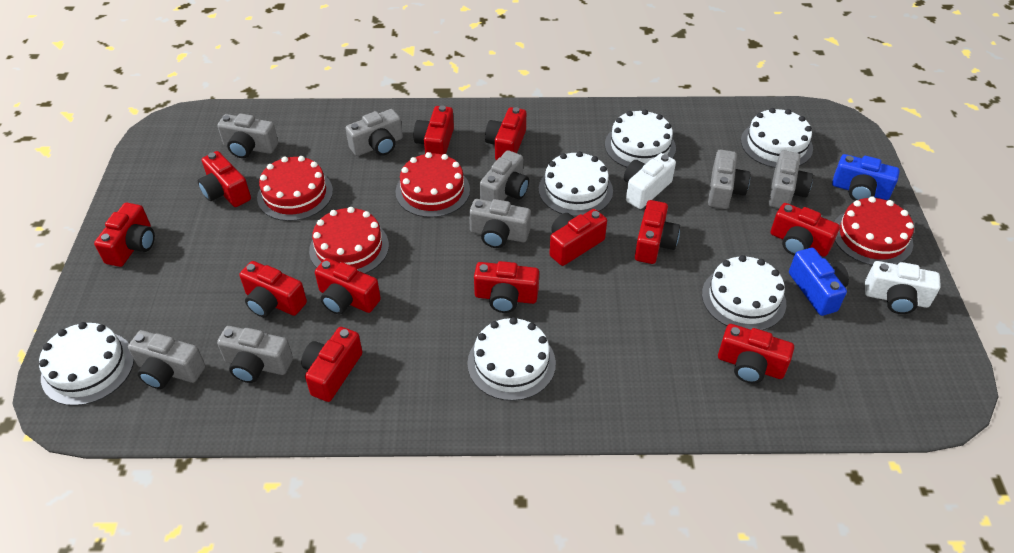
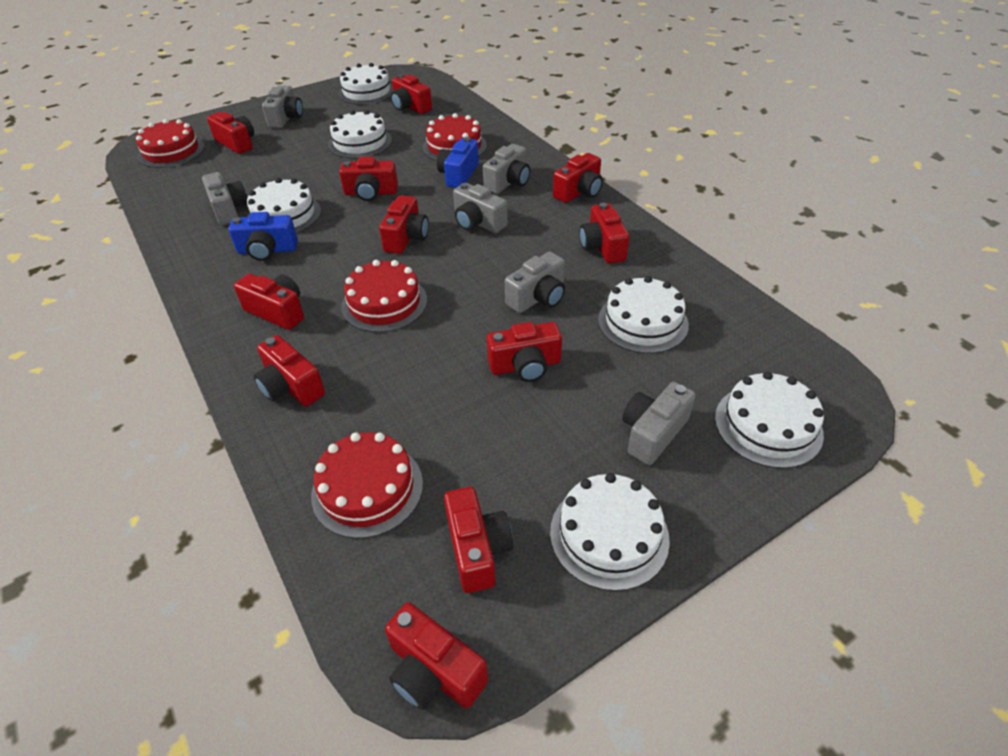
grey camera: [128,330,205,389] [217,114,278,158] [217,326,293,383] [345,109,403,156] [469,199,531,248] [480,150,529,201] [708,150,750,209] [768,150,813,208] = 8 -> [202,172,248,225] [262,85,303,128] [453,183,508,233] [483,144,530,194] [505,251,565,313] [622,382,696,465] = 6
red camera: [94,203,155,267] [198,151,251,207] [239,261,307,317] [301,327,362,402] [315,258,381,314] [413,105,454,155] [474,261,539,313] [485,107,526,160] [549,209,607,266] [635,200,680,264] [718,324,794,384] [771,203,840,257] = 12 -> [207,112,254,154] [234,274,304,330] [254,335,325,407] [339,157,398,201] [379,195,429,254] [385,603,488,710] [391,74,432,114] [444,487,513,593] [486,322,562,382] [553,153,603,203] [580,203,630,264] = 11
white camera: [624,153,676,209] [865,261,941,314] = 2 -> none = 0

